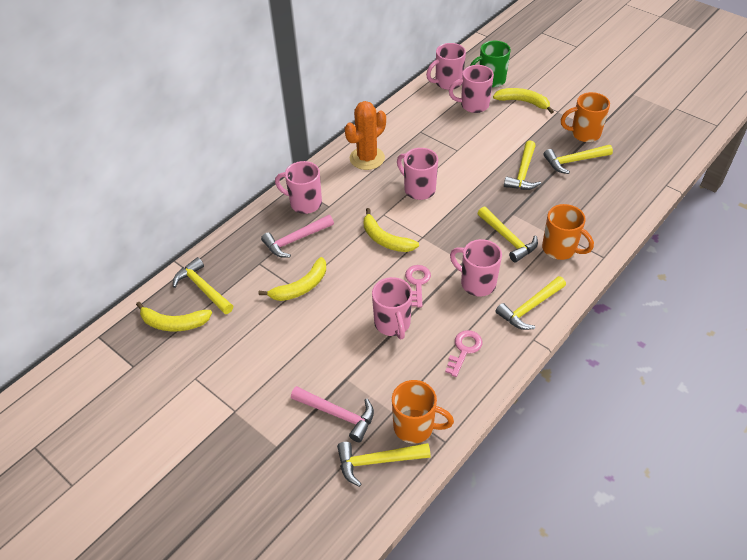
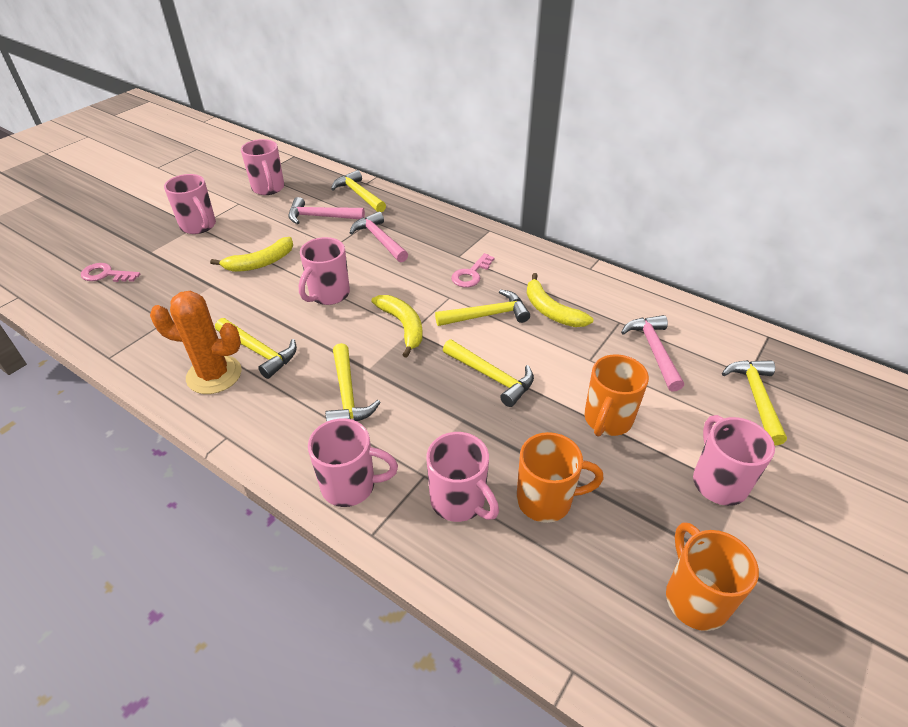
green mug: [470,41,511,88] = 1 -> none = 0
pink hammer: [261,215,334,258] [291,386,374,442] = 2 -> [288,197,365,224] [350,212,408,262] [621,315,684,392] = 3
yellow banana: [136,302,212,331] [258,257,326,301] [364,208,419,252] [493,88,554,114] = 4 -> [210,237,293,272] [371,295,423,358] [527,273,593,327] = 3

